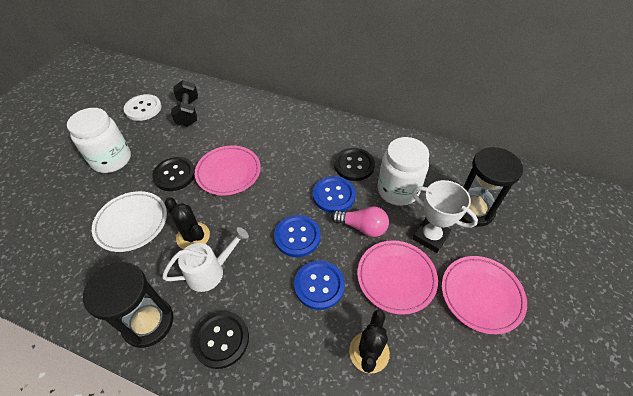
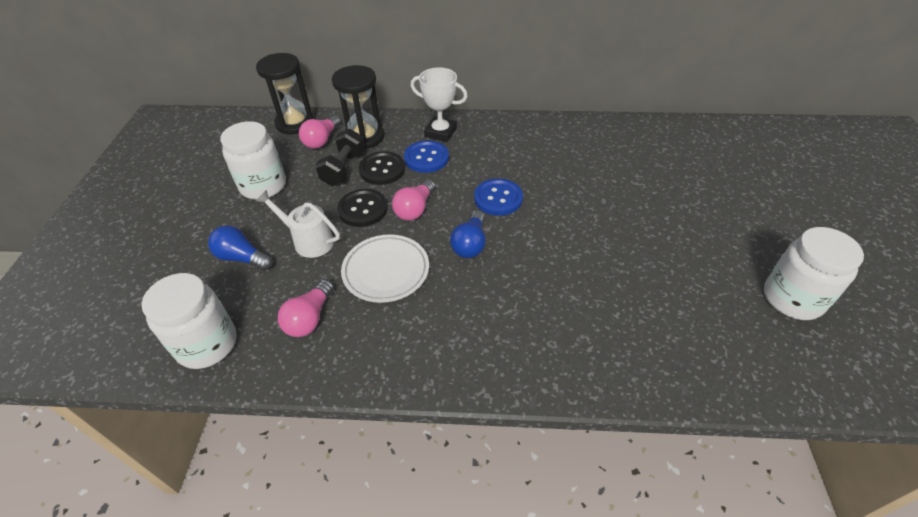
black button: [152,157,195,191] [192,311,249,369] [334,148,375,181] = 3 -> [337,189,388,227] [359,151,405,185] = 2
black cactus: [165,197,210,250] [349,310,390,374] = 2 -> none = 0
blue button: [274,215,321,257] [294,260,345,310] [313,176,356,213] = 3 -> [404,140,449,173] [474,179,523,216] = 2
blue light bulb: none = 0 -> [208,225,272,270] [450,211,486,258] = 2
pink light bulb: [331,206,389,237] = 1 -> [278,279,334,337] [299,116,341,149] [392,180,436,221] = 3
pink plate: [195,146,261,195] [357,240,438,315] [442,256,527,334] = 3 -> none = 0
white button: [124,94,162,121] = 1 -> none = 0
white jar: [67,108,131,173] [378,137,429,206] = 2 -> [141,273,237,369] [220,121,286,200] [764,227,864,320] = 3

